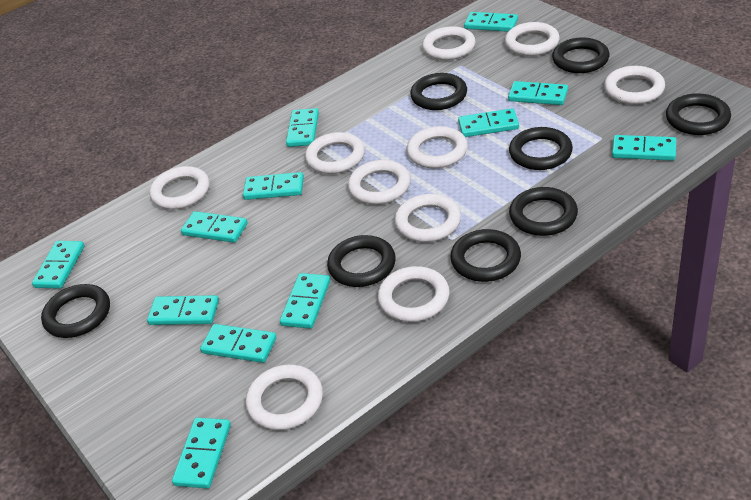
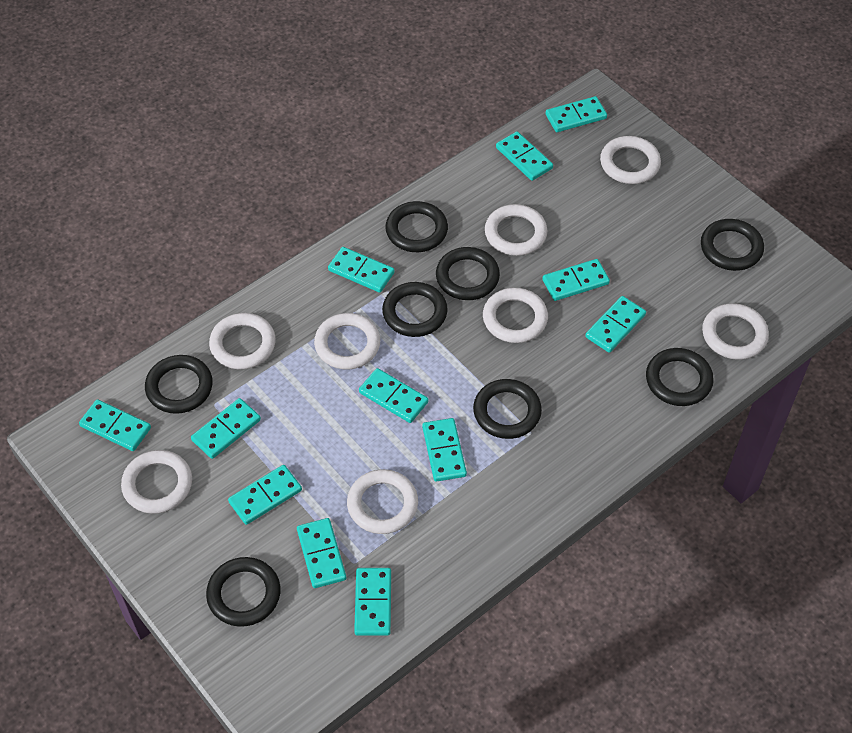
white ring: [149,166,210,209] [246,364,323,430] [305,132,365,174] [348,160,410,204] [378,266,450,322] [395,194,461,242] [407,126,468,169] [422,26,476,60] [505,22,560,56] [604,66,665,104] = 10 -> [121,450,192,514] [209,313,276,369] [314,313,380,369] [347,469,418,534] [483,288,548,343] [485,204,547,256] [600,136,661,184] [702,303,769,360] = 8

